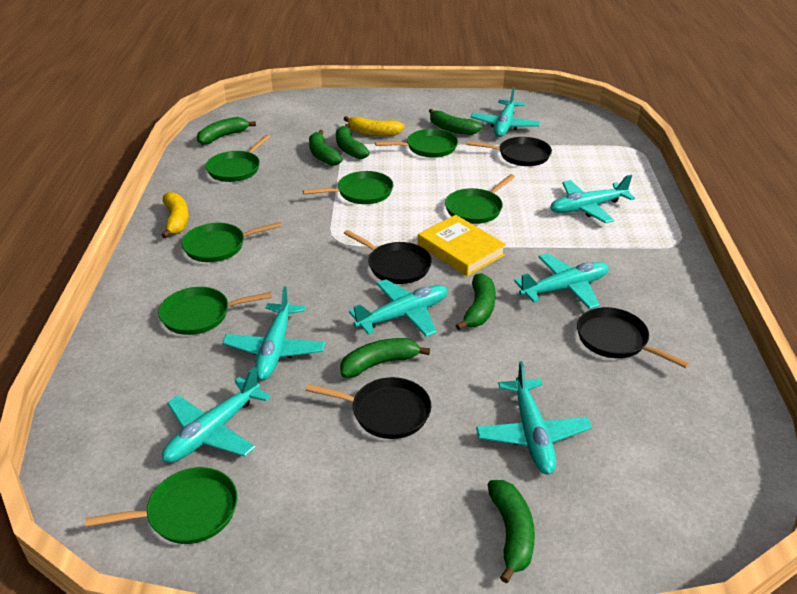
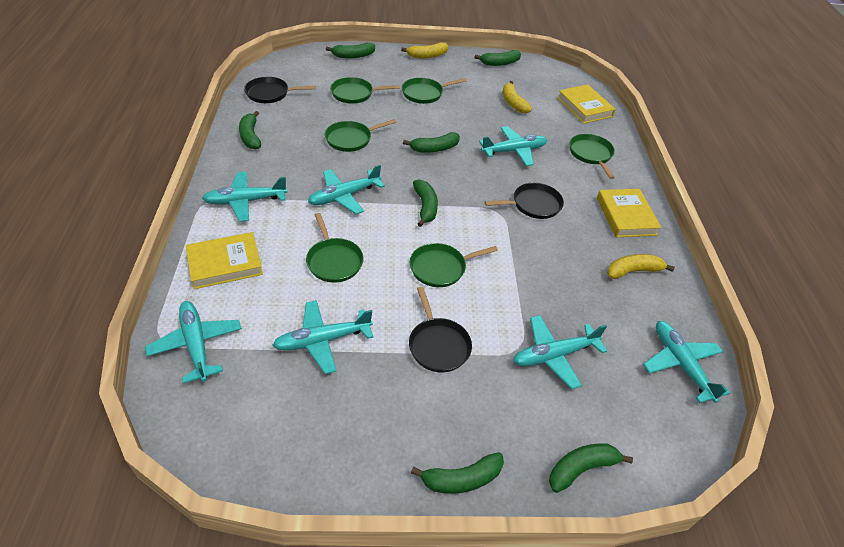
black pan: [305,377,431,439] [344,230,432,284] [467,137,552,166] [577,307,690,368] = 4 -> [244,77,316,103] [409,287,472,372] [485,183,564,219] = 3
green pan: [85,467,238,544] [158,287,272,335] [181,222,282,262] [206,135,271,182] [303,171,393,204] [375,129,458,158] [445,174,515,224] = 7 -> [306,213,364,283] [325,119,396,152] [330,77,400,104] [402,78,466,104] [410,243,498,287] [569,134,615,179] = 6
yellow banana: [161,192,189,238] [344,116,405,136] = 2 -> [401,42,448,58] [503,81,532,114] [607,254,675,279] = 3
yellow book: [418,215,506,276] = 1 -> [186,232,263,289] [557,85,616,124] [597,189,662,237] = 3

